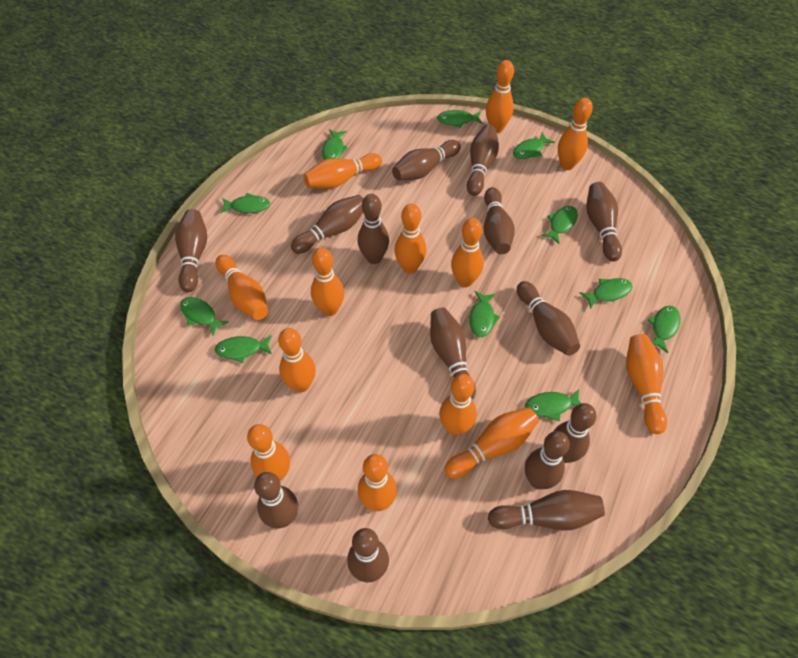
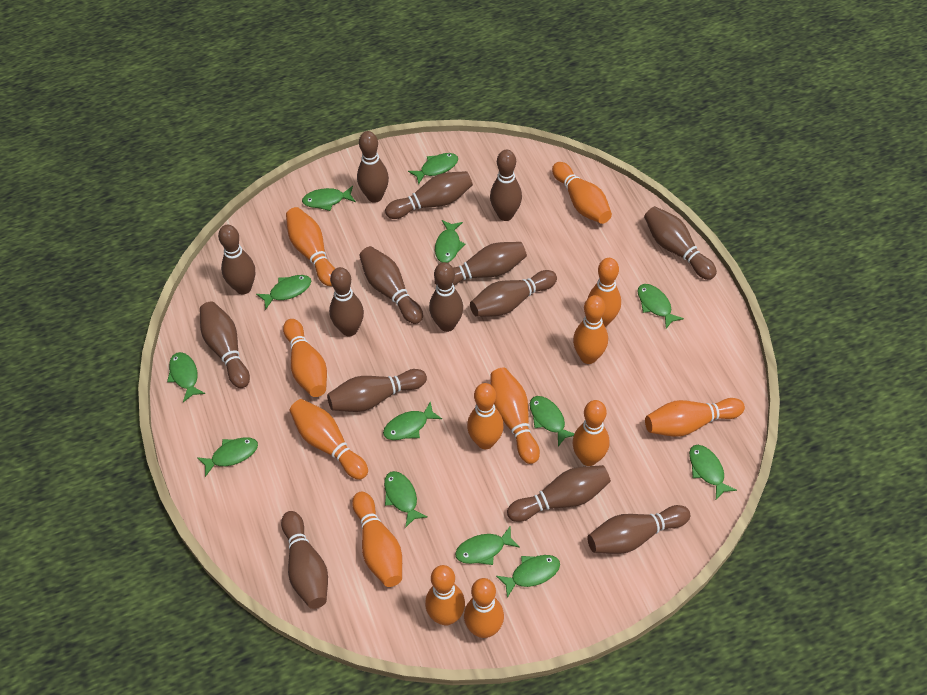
brown bowling pin: [175,209,207,292] [254,472,298,528] [291,195,364,254] [347,528,389,583] [358,194,389,264] [392,140,461,180] [430,308,476,399] [467,125,499,196] [484,187,515,254] [488,490,605,531] [517,281,580,356] [525,431,570,489] [553,403,596,463] [586,182,622,261] = 14 -> [200,302,250,388] [218,225,255,294] [281,511,328,609] [327,369,427,412] [329,267,364,336] [357,131,389,203] [359,246,423,324] [385,171,473,219] [429,262,463,332] [434,242,527,286] [470,270,557,317] [490,150,522,221] [507,465,611,522] [587,505,690,554] [644,206,717,280] = 15
green fish: [180,297,229,336] [215,335,272,364] [220,193,270,213] [322,129,348,160] [437,110,483,128] [469,291,500,337] [513,132,555,159] [525,389,582,421] [541,206,578,244] [580,278,632,309] [647,306,681,353] = 11 -> [167,352,205,402] [197,437,258,477] [256,275,311,310] [302,186,356,211] [383,401,442,440] [384,471,428,528] [408,153,458,184] [435,220,465,263] [455,526,520,565] [496,555,560,598] [530,396,575,446] [638,284,684,329] [689,445,737,500] = 13

